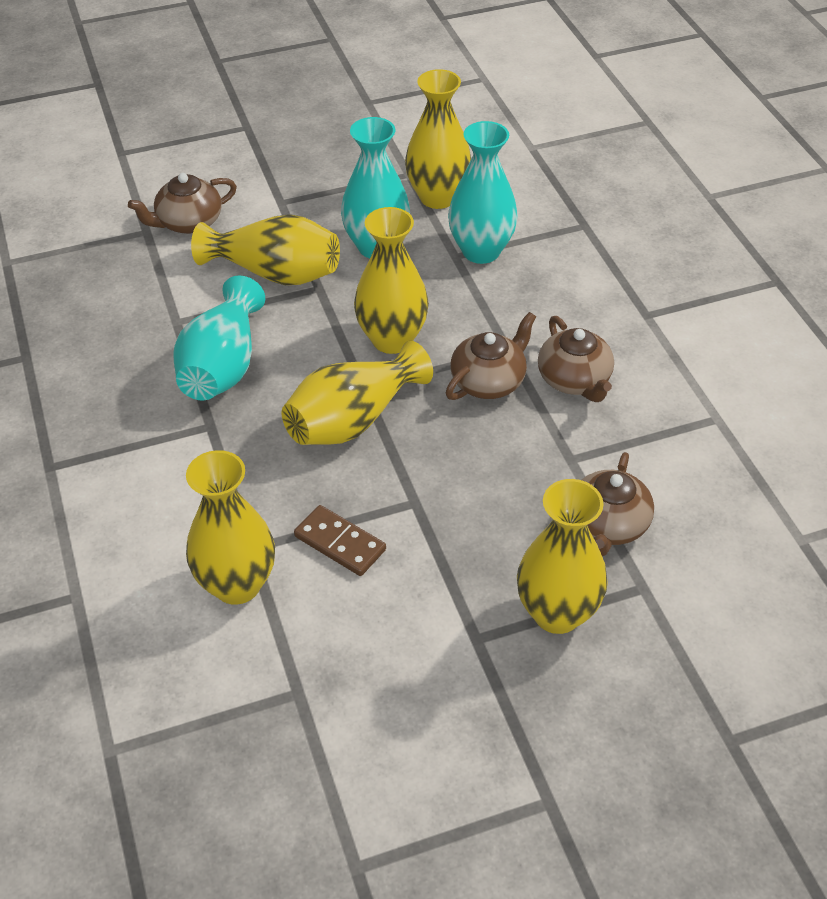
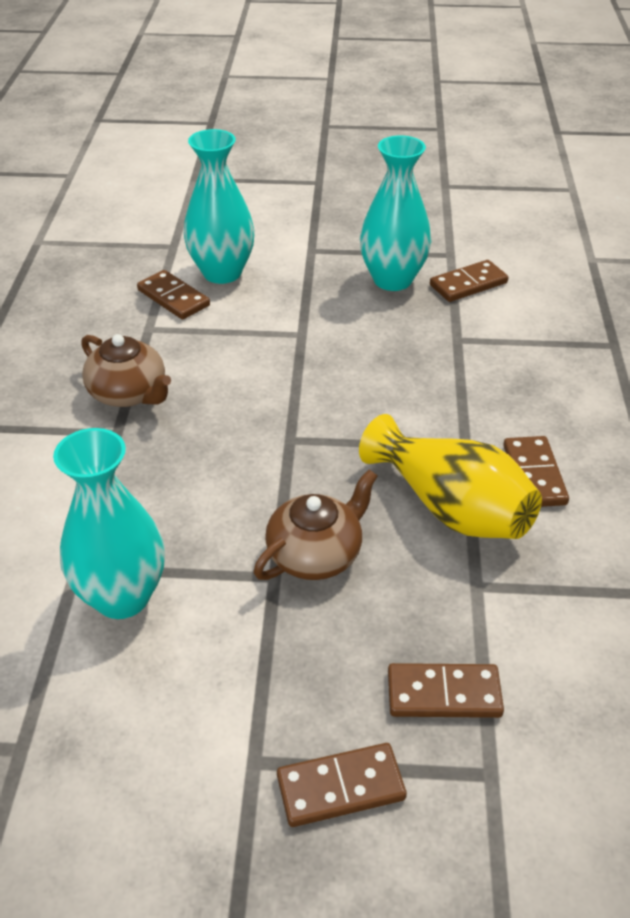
brown domino: [294,505,386,576] = 1 -> [137,270,210,320] [277,743,407,827] [388,663,504,718] [430,260,508,302] [503,436,569,507] = 5
brown teapot: [128,173,237,234] [446,312,536,400] [538,316,614,402] [581,452,654,556] = 4 -> [81,334,171,407] [254,470,378,580] = 2
yellow vase: [186,450,275,605] [191,214,340,285] [282,341,433,445] [354,207,429,354] [405,69,471,209] [517,479,608,634] = 6 -> [359,414,542,539] = 1

